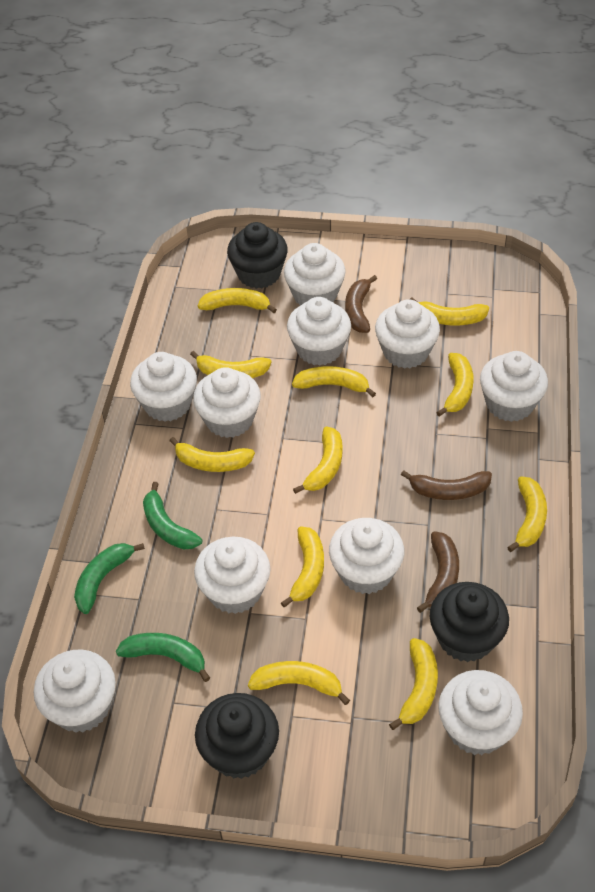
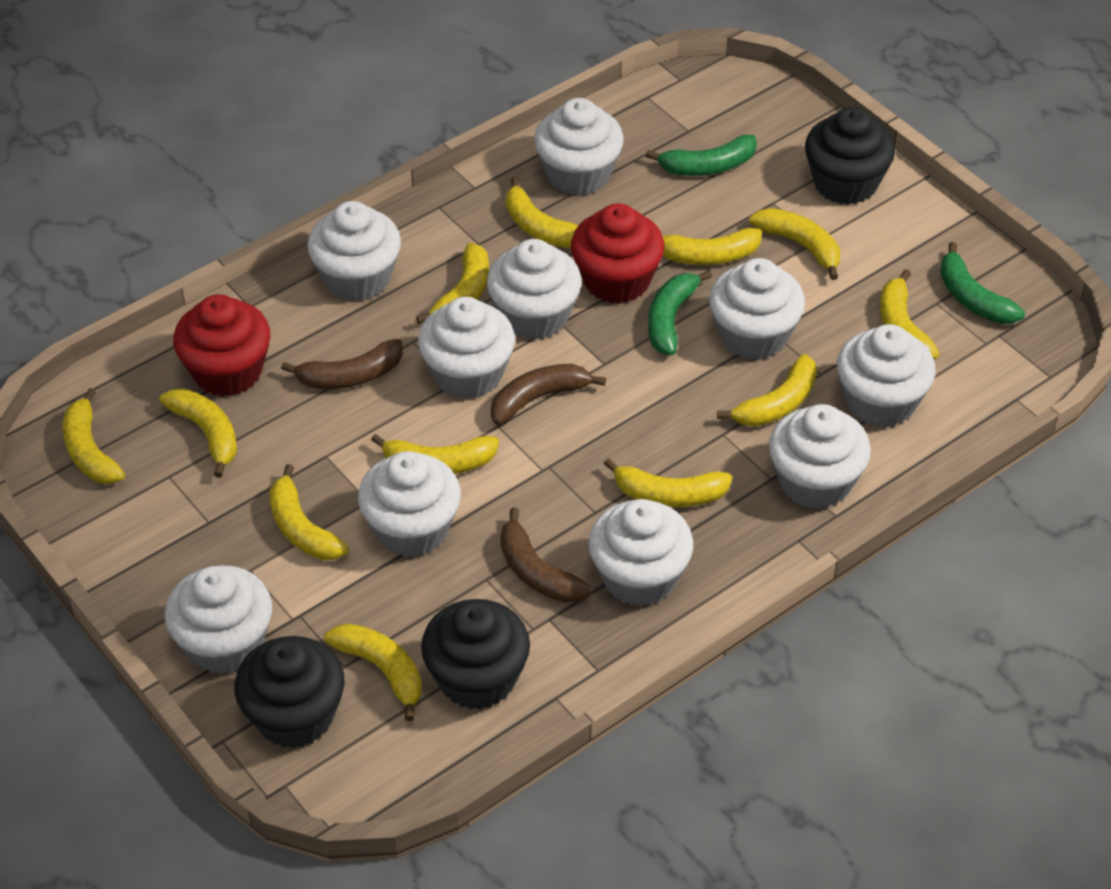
red cupcake: none = 0 -> [173,294,270,397] [571,203,664,304] = 2
yellow banana: [169,437,255,472] [190,351,272,378] [198,288,277,313] [248,661,350,705] [281,526,324,607] [292,366,376,397] [293,426,343,494] [389,638,438,730] [410,297,489,325] [436,353,474,417] [507,476,547,552] = 11 -> [63,388,125,484] [159,388,237,478] [270,464,349,560] [324,623,422,721] [371,434,499,474] [416,243,489,324] [506,177,578,248] [604,458,732,507] [662,228,762,265] [717,354,817,427] [749,208,840,280] [880,269,940,359] = 12

